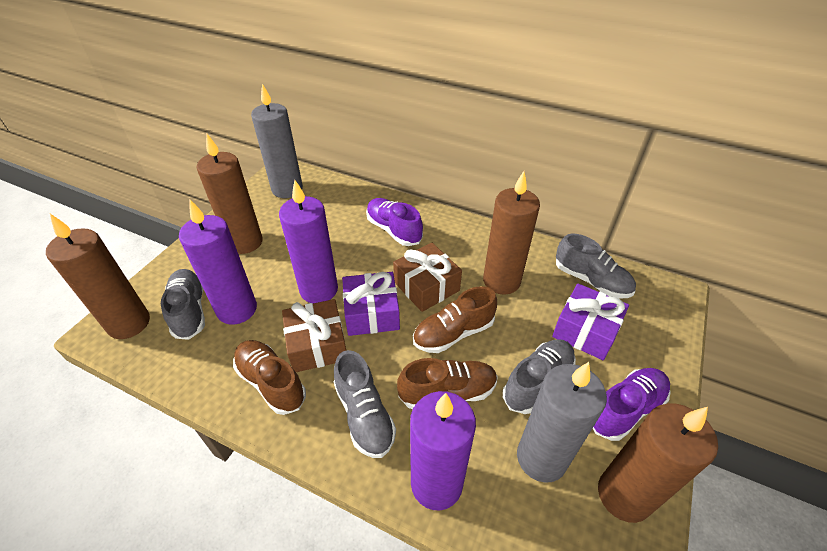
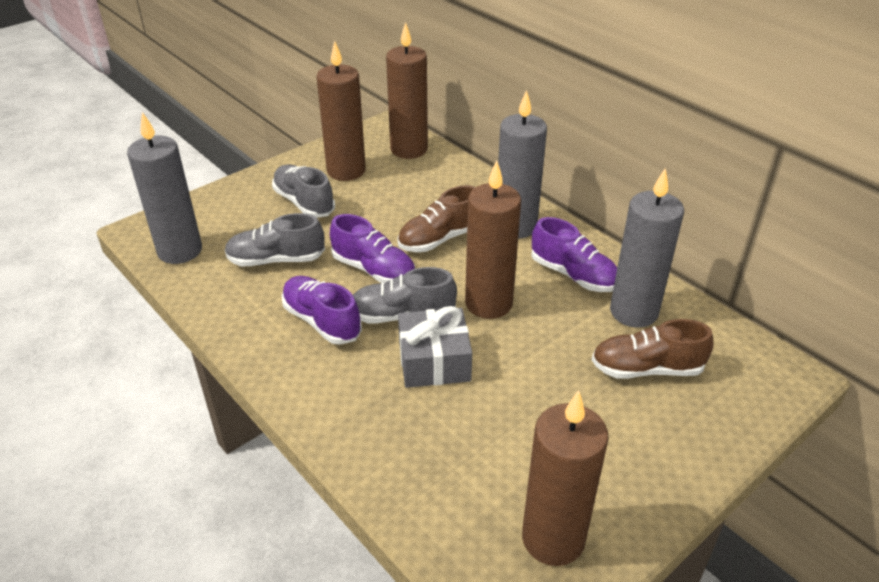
brown gift: [282,299,346,372] [393,243,462,312] = 2 -> none = 0
brown shoe: [233,340,306,415] [397,358,498,409] [413,286,497,353] = 3 -> [398,185,476,252] [592,319,713,379] = 2
grey candle: [251,84,303,198] [517,362,607,483] = 2 -> [127,112,202,264] [498,90,547,239] [610,168,684,328] = 3
grey gift: none = 0 -> [398,306,472,388] = 1
grey shoe: [161,269,205,340] [334,350,396,458] [503,339,576,414] [556,234,636,299] = 4 -> [225,213,325,266] [272,165,335,218] [353,267,457,323] = 3
purple candle: [179,200,257,325] [279,180,338,303] [410,391,476,511] = 3 -> none = 0
purple gift: [342,272,400,336] [552,284,629,360] = 2 -> none = 0
purple shoe: [366,198,423,246] [593,368,671,441] = 2 -> [282,276,362,345] [330,214,415,283] [531,217,617,292] = 3

